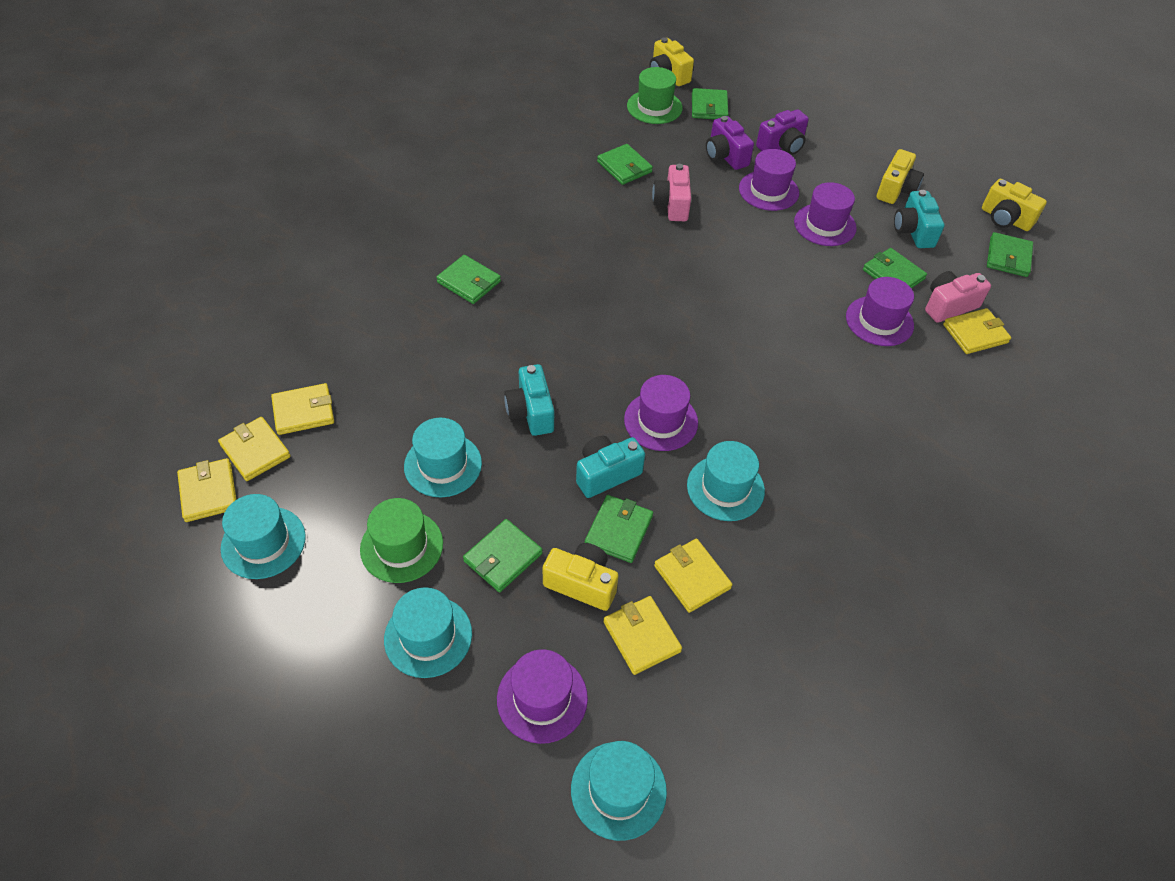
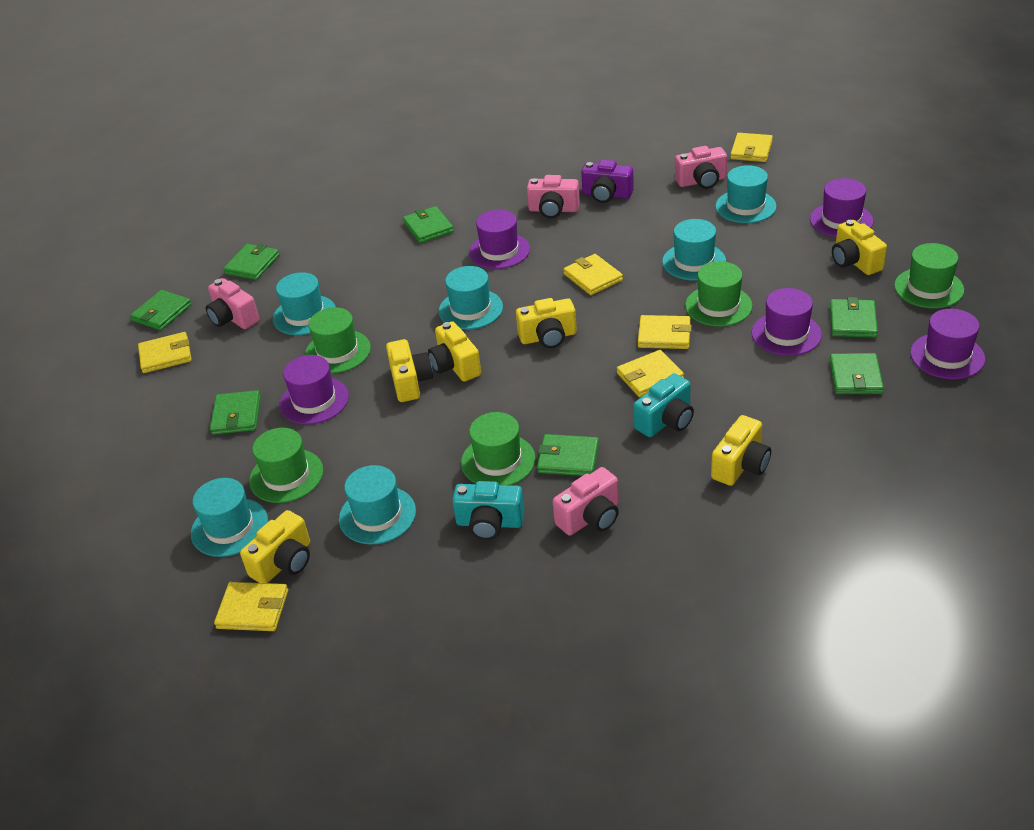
green hat: [360,498,443,583] [627,67,683,124] = 2 -> [249,428,323,503] [305,307,371,373] [461,412,536,485] [685,261,753,327] [894,243,964,308] = 5
pink camera: [652,164,691,221] [925,271,991,323] = 2 -> [206,278,260,329] [527,175,580,218] [553,467,619,536] [675,146,727,189] = 4
purple camera: [706,116,754,170] [756,109,809,155] = 2 -> [581,160,634,203] = 1
turquoise camera: [504,364,554,436] [576,436,645,498] [894,190,945,248] = 3 -> [452,481,524,540] [633,373,694,437] = 2
turquoise hat: [221,494,306,579] [384,587,472,678] [404,418,482,497] [571,741,667,841] [687,441,765,521] = 5 -> [191,478,268,557] [273,272,336,335] [339,465,416,544] [439,266,503,330] [662,219,726,281] [715,165,777,223] = 6
yellow camera: [543,543,619,611] [650,37,694,86] [876,149,924,204] [982,179,1047,231] = 4 -> [240,510,310,583] [386,339,433,402] [428,321,481,382] [516,298,577,348] [711,415,771,486] [832,220,887,275] = 6

